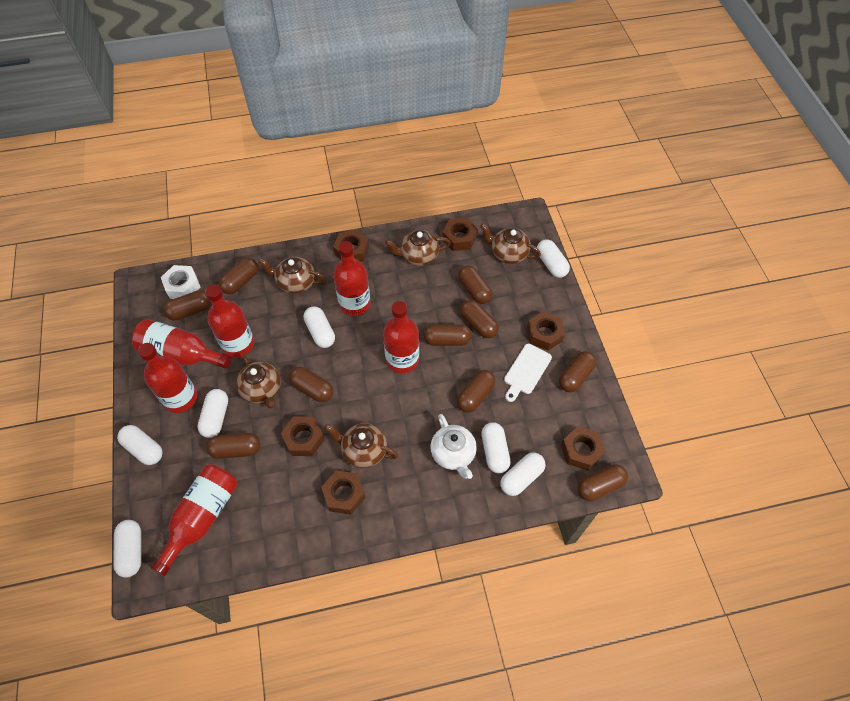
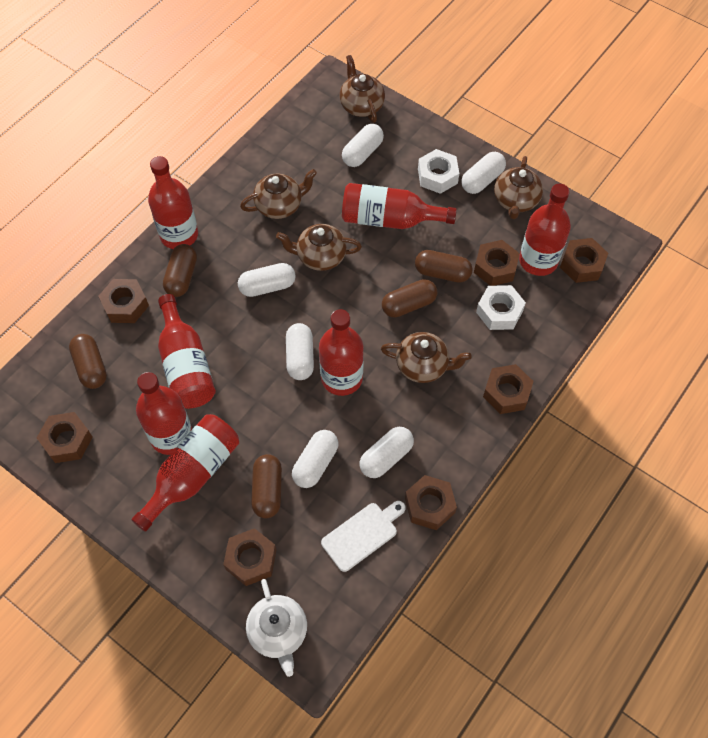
brown capsule: [164,290,211,321] [206,433,260,459] [219,258,258,294] [289,367,334,402] [423,324,472,346] [457,370,496,413] [458,265,493,304] [460,300,499,338] [559,351,596,392] [578,464,628,501] = 10 -> [69,334,107,389] [163,244,197,297] [251,454,282,518] [382,279,437,318] [415,250,473,283] = 5
brown nut: [281,417,325,456] [321,471,365,515] [333,230,369,262] [442,218,478,251] [527,311,565,351] [561,426,605,470] = 6 -> [37,412,93,463] [98,279,149,323] [223,528,276,586] [405,475,457,530] [474,240,520,286] [483,364,534,414] [560,238,608,283] = 7
red bottle: [132,319,231,369] [138,343,197,413] [151,464,238,576] [205,285,254,358] [333,241,371,316] [383,301,419,373] = 6 -> [131,414,239,532] [136,372,192,455] [148,156,198,249] [158,294,216,409] [319,309,364,396] [342,183,457,229] [519,184,571,276] = 7
white capsule: [113,520,141,578] [117,425,163,465] [197,389,228,438] [304,306,335,348] [481,422,510,474] [500,453,545,496] [537,239,570,278] = 7 -> [238,263,296,297] [286,323,314,380] [292,430,339,488] [342,124,384,167] [359,427,414,478] [461,152,506,194] = 6
white nut: [161,265,201,299] = 1 -> [418,149,459,194] [476,285,526,330] = 2

